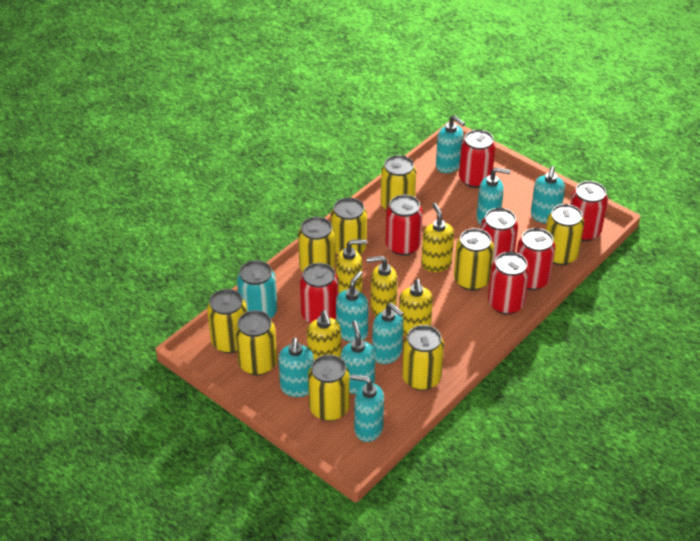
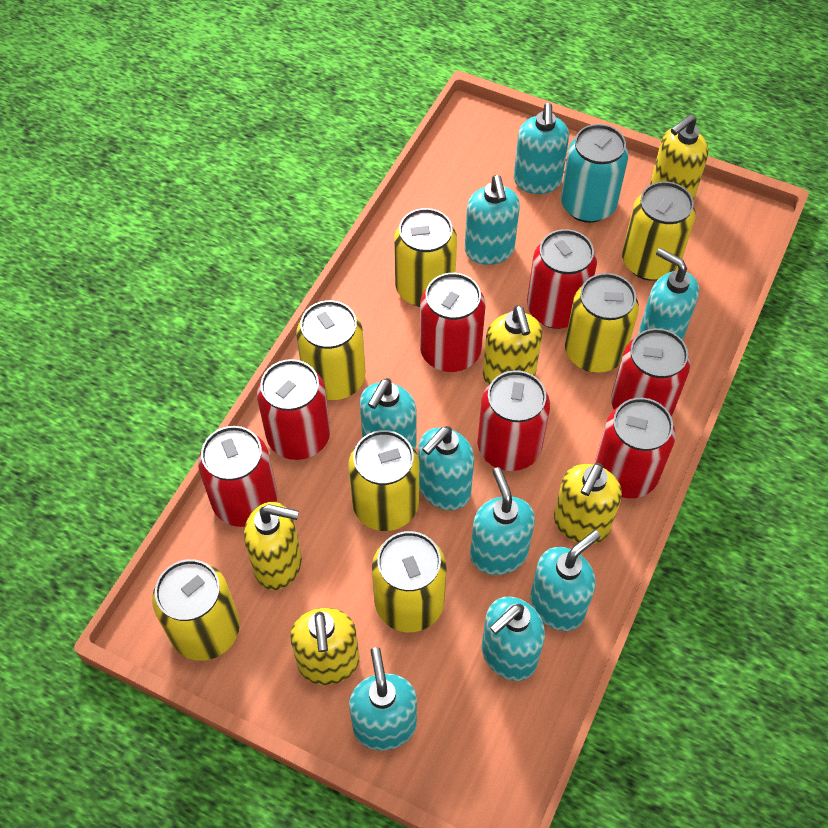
turquoise soap dispenser: [278,338,314,397] [336,271,369,342] [340,320,375,394] [350,374,384,442] [372,303,404,364] [436,115,465,173] [476,167,511,225] [531,166,565,224] = 8 -> [349,647,417,751] [360,378,417,450] [418,426,474,510] [465,175,520,265] [470,467,535,575] [482,597,545,681] [514,103,569,194] [530,530,601,631] [638,248,699,340] = 9
yellow can: [207,289,247,353] [235,310,277,375] [298,217,336,272] [308,355,350,421] [331,198,367,254] [381,155,416,210] [402,325,444,391] [454,228,494,291] [546,204,584,265] = 9 -> [152,559,240,661] [296,300,365,400] [348,430,419,531] [372,531,447,632] [394,208,457,307] [565,273,639,373] [622,181,696,281] = 7

